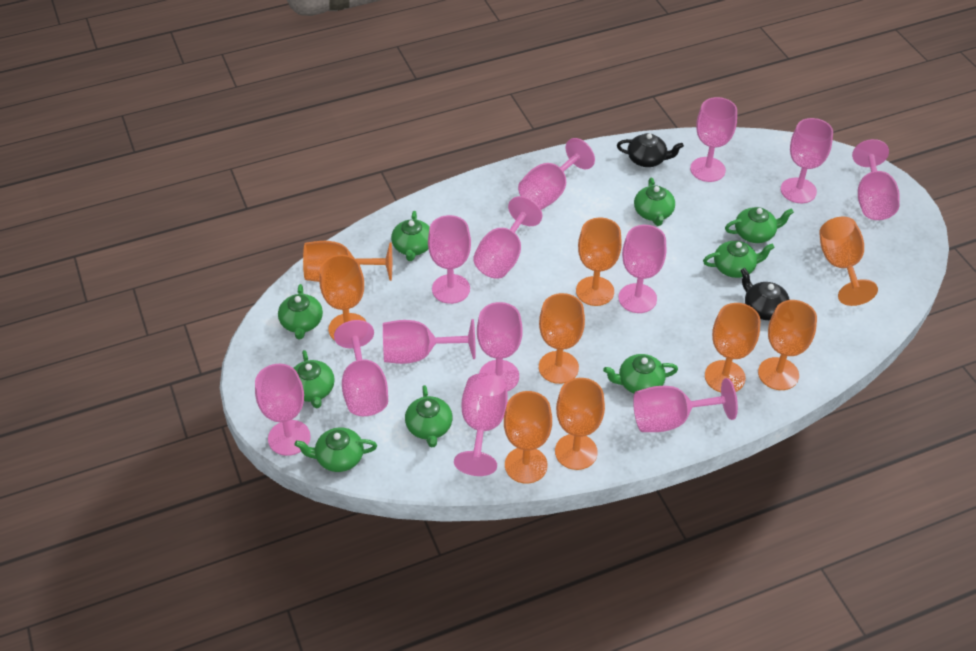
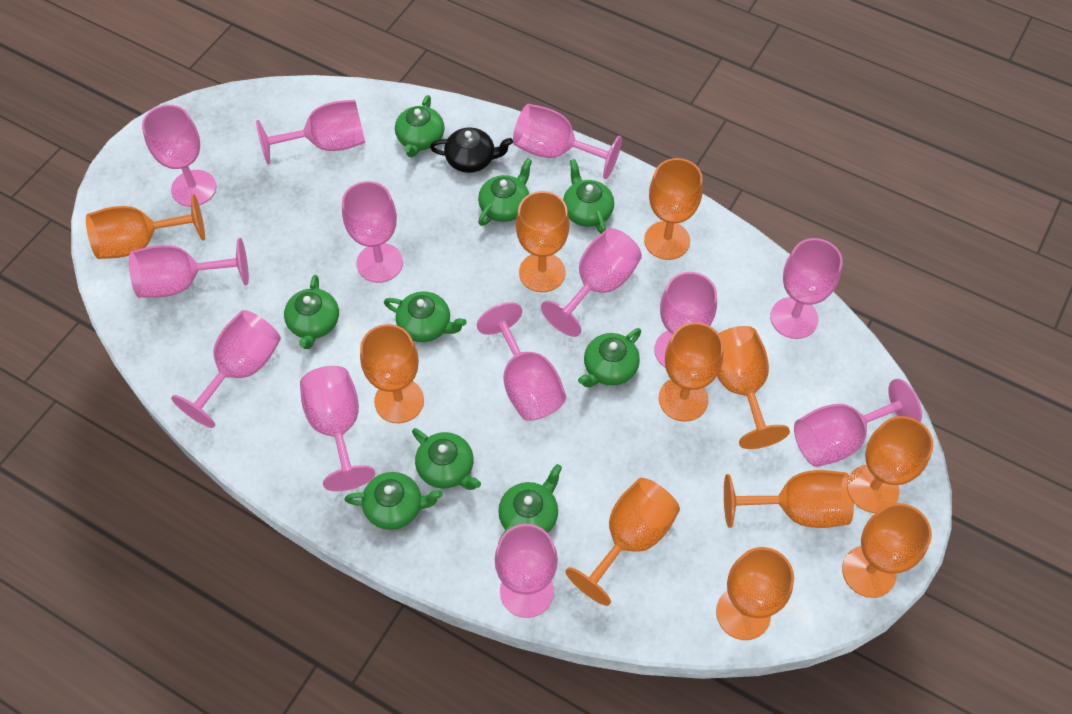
black teapot: [617,133,684,167] [740,268,790,320] = 2 -> [430,127,513,173] = 1
orange goblet: [303,241,392,282] [320,255,366,341] [504,391,552,484] [539,293,585,384] [555,378,605,470] [576,218,622,306] [705,303,760,392] [758,300,817,390] [819,216,878,306] = 9 -> [86,194,205,259] [360,324,424,423] [516,191,570,292] [565,478,680,606] [644,158,703,260] [659,322,723,422] [716,547,794,640] [717,326,790,449] [724,470,854,528] [842,503,932,598] [850,416,933,513] = 11

